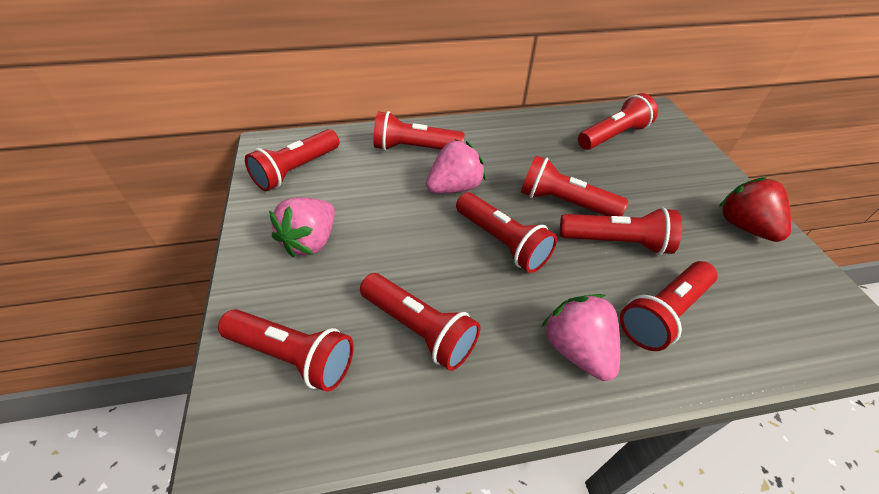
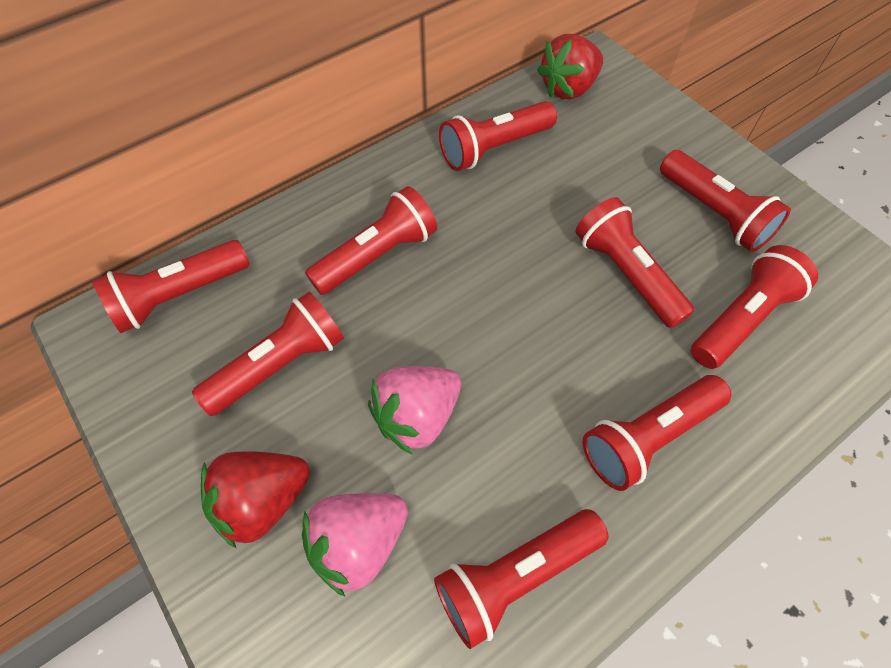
pink strawberry: [269,197,335,257] [426,140,486,194] [542,294,620,381] = 3 -> [302,493,408,596] [368,366,461,454] = 2
red strawberry: [719,177,791,242] = 1 -> [201,451,310,549] [537,34,603,100] = 2

